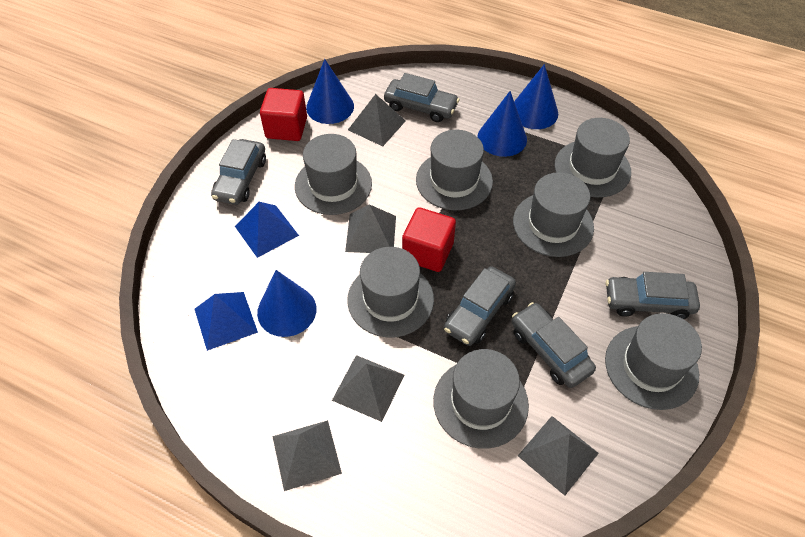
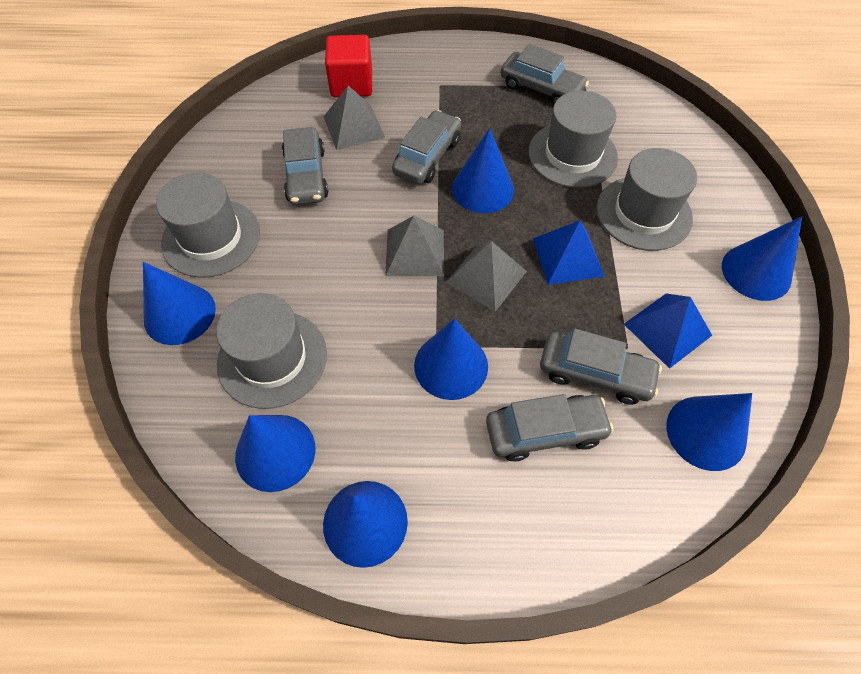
blue cone: [257,270,316,337] [306,59,354,124] [478,91,527,157] [514,64,558,129] = 4 -> [143,262,216,345] [235,415,316,492] [323,481,408,568] [414,318,488,400] [452,128,514,213] [666,393,752,471] [722,217,802,301] = 7
grey hat: [295,134,372,215] [347,247,434,337] [416,130,493,210] [433,349,529,449] [513,172,594,257] [555,118,631,197] [605,313,702,410] = 7 -> [156,173,260,278] [216,293,327,409] [529,91,618,188] [597,148,697,251] = 4
grey pyramid: [272,420,342,491] [332,355,404,422] [345,204,396,253] [348,94,406,147] [518,416,599,496] = 5 -> [323,86,385,150] [385,216,444,276] [446,241,527,312] = 3
red cube: [260,88,307,141] [402,207,456,272] = 2 -> [325,35,372,97] = 1

